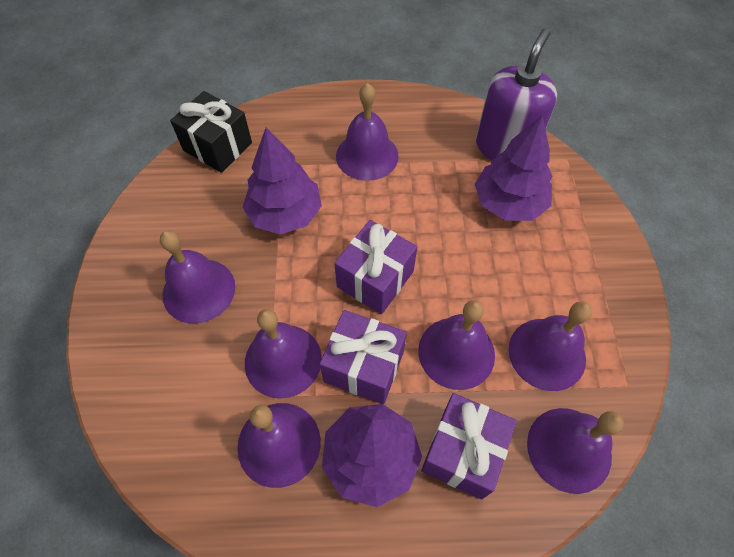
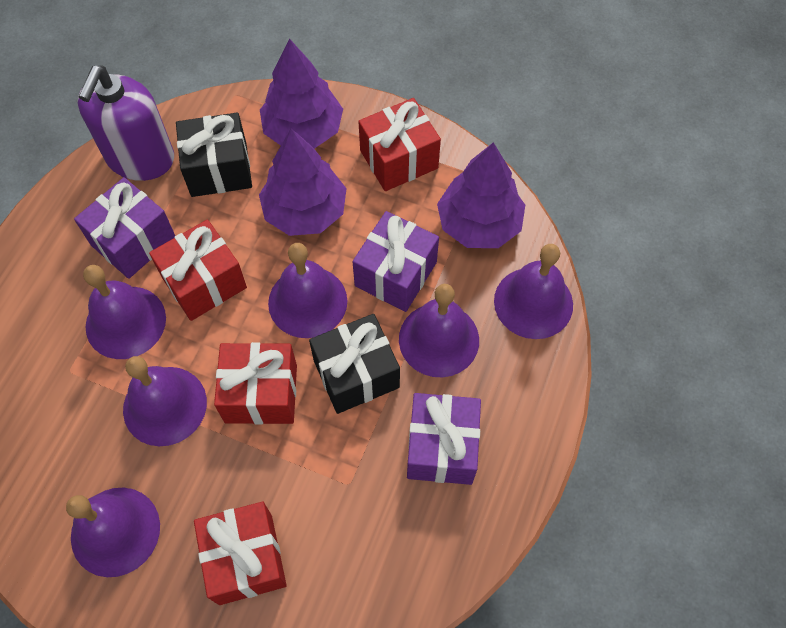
black gift: [170,91,252,173] = 1 -> [176,112,252,197] [309,314,400,414] = 2
purple bell: [160,231,235,324] [237,403,321,488] [245,309,322,398] [336,83,399,181] [418,300,495,390] [508,302,592,391] [527,408,624,494] = 7 -> [66,488,160,577] [83,265,166,359] [123,356,207,446] [268,243,347,338] [399,284,479,377] [494,244,573,339] = 6
red gift: none = 0 -> [149,220,247,321] [194,502,287,605] [214,342,297,424] [358,98,441,191] = 4

